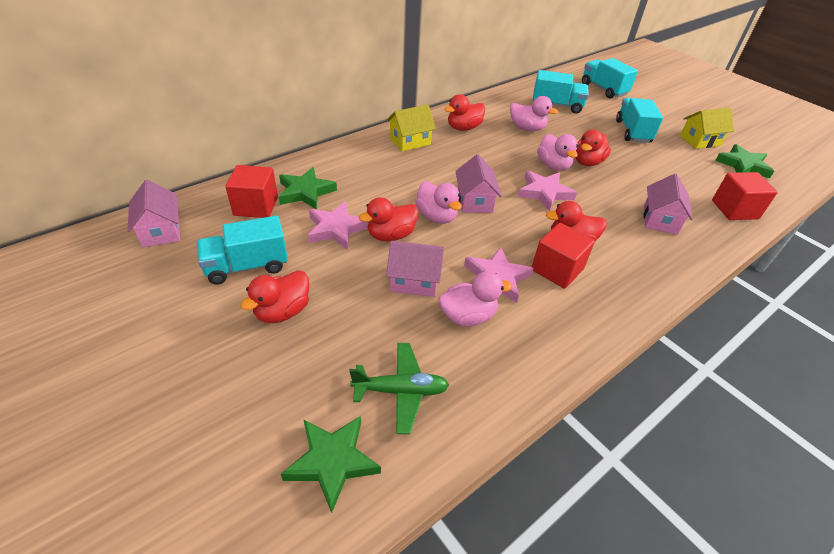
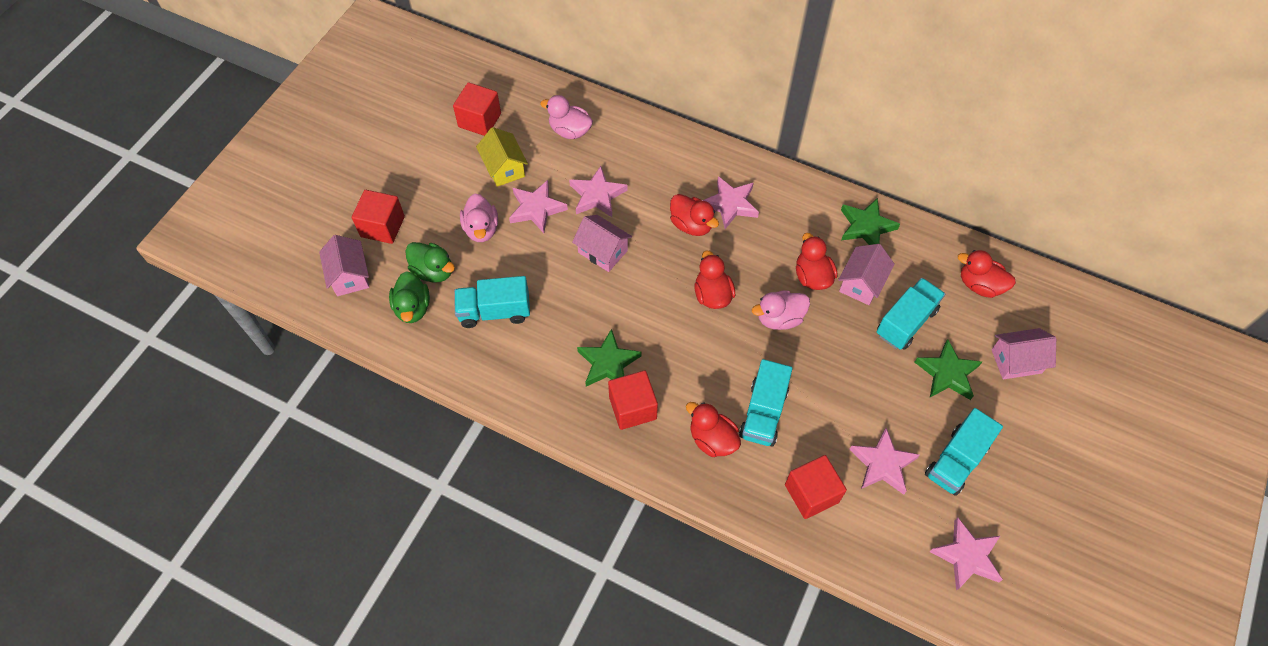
green duck: none = 0 -> [389,271,430,323] [405,242,455,282] = 2
green plane: [349,343,449,434] = 1 -> none = 0
pink duck: [415,181,462,224] [438,271,512,327] [510,96,558,131] [537,134,578,171] = 4 -> [460,194,498,242] [540,95,593,139] [752,290,810,330] = 3
pink star: [308,201,369,250] [464,247,534,303] [518,171,577,211] = 3 -> [509,180,568,233] [569,166,628,217] [702,176,759,229] [849,428,920,495] [929,517,1003,591] = 5
red cube: [225,165,278,218] [532,223,595,289] [712,172,778,220] = 3 -> [352,190,405,244] [453,82,501,136] [608,370,658,430] [785,455,847,519] = 4
yellow house: [386,104,436,152] [680,107,734,149] = 2 -> [476,127,528,187] = 1

